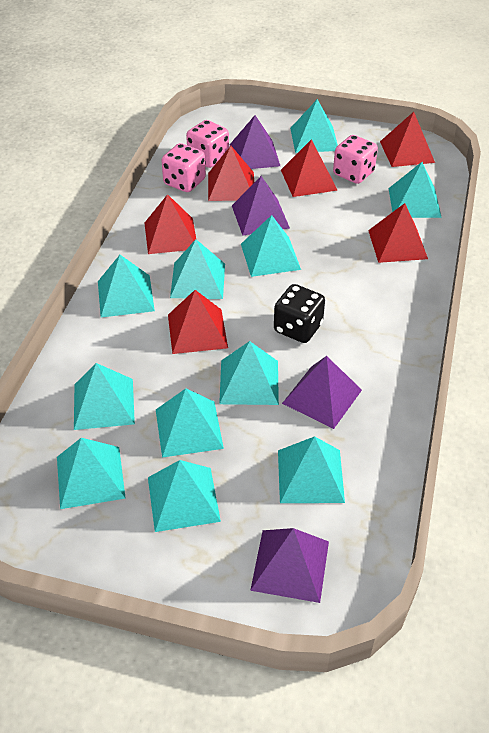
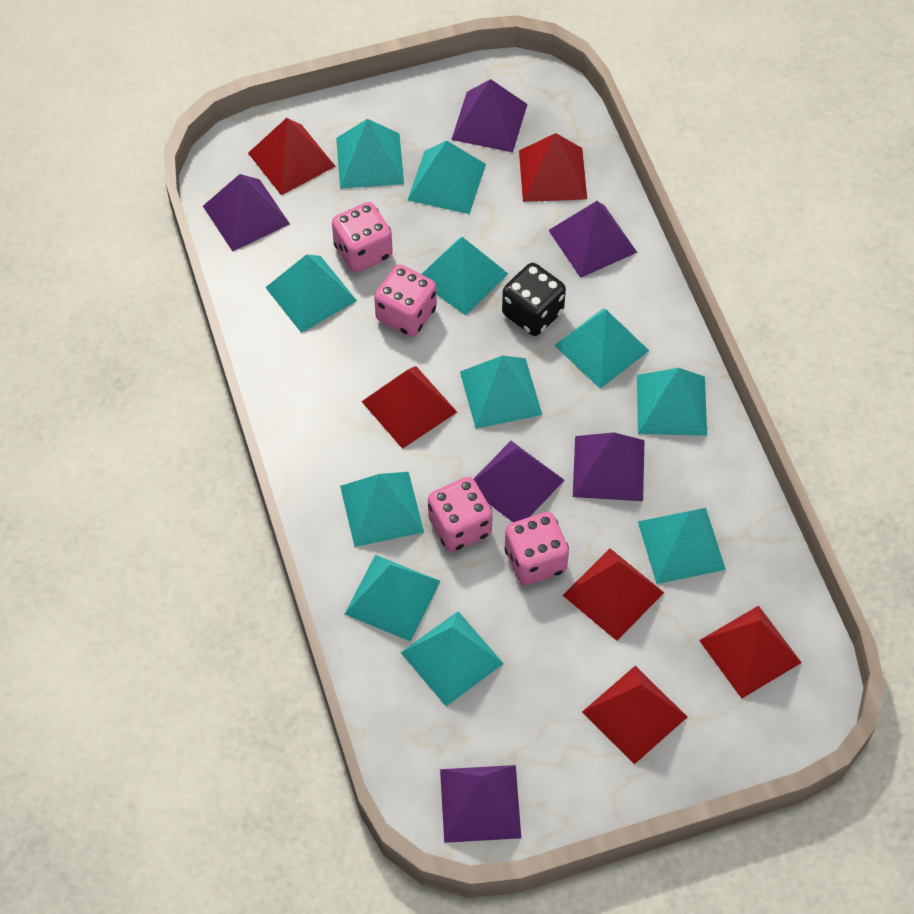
pink dice: [161,143,206,192] [186,120,229,168] [333,135,378,184] = 3 -> [332,202,393,273] [374,265,437,337] [428,477,493,552] [505,512,569,585] = 4
purple pyramid: [230,115,280,169] [232,176,290,236] [250,528,329,603] [282,356,362,429] = 4 -> [203,174,290,251] [440,765,521,843] [451,79,527,152] [474,441,564,522] [548,201,638,278] [573,432,645,501] = 6

